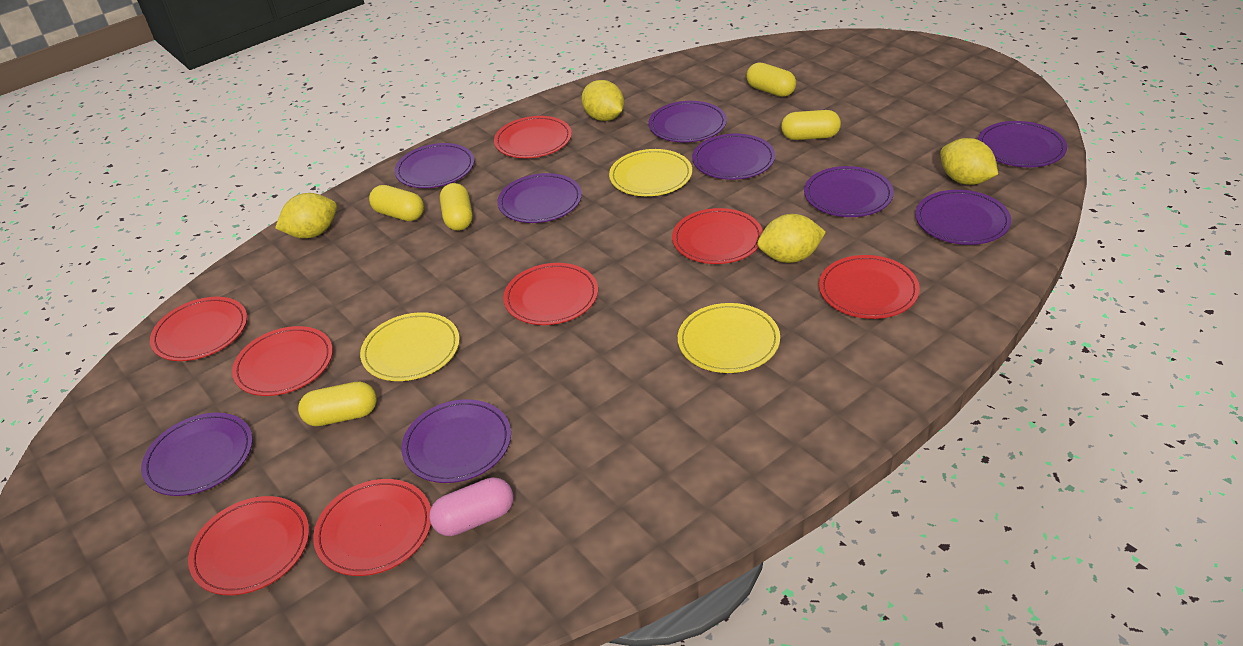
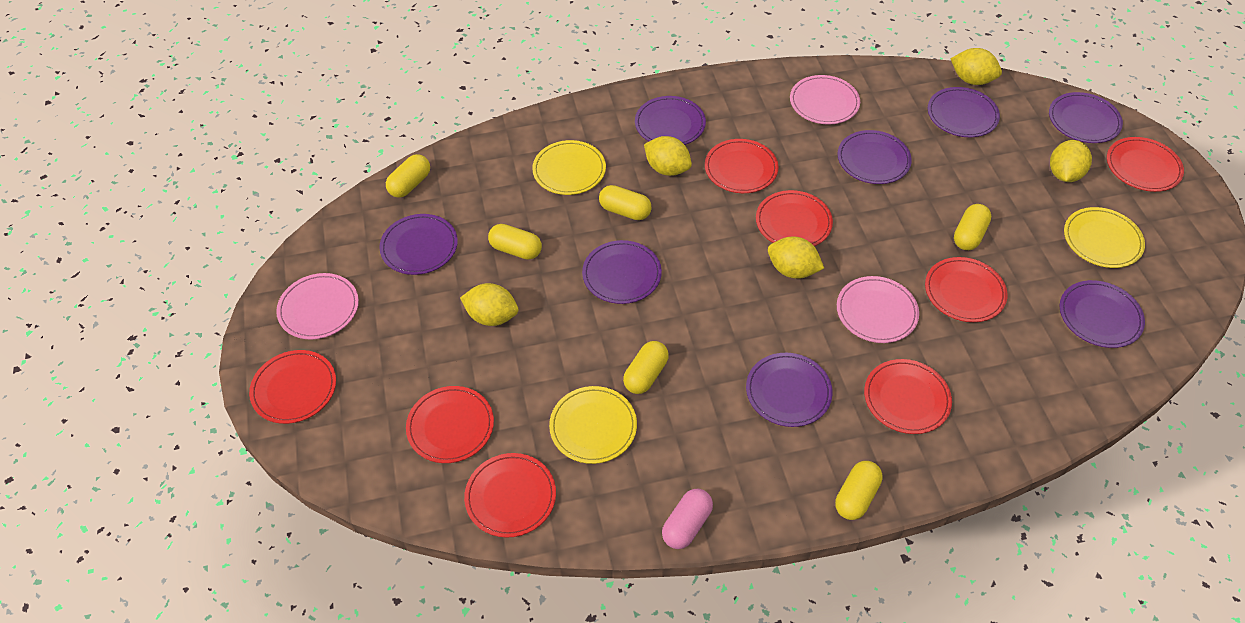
pink plate: none = 0 -> [276,273,359,339] [790,75,860,125] [837,276,919,343] = 3
purple plate: [141,413,253,496] [394,143,474,188] [401,399,511,483] [497,173,582,223] [648,101,727,143] [692,134,775,180] [804,166,894,217] [915,190,1011,245] [978,121,1067,167] = 9 -> [379,214,458,275] [582,240,662,304] [635,96,706,145] [746,353,833,427] [838,130,912,184] [928,87,1000,137] [1049,92,1123,143] [1060,280,1145,348] = 8
yellow capsule: [298,382,377,426] [369,185,424,221] [440,183,473,231] [746,62,796,97] [781,110,841,140] = 5 -> [386,154,430,198] [488,224,542,260] [599,185,652,220] [623,341,669,394] [835,461,883,520] [954,204,991,250] = 6
yellow lemon: [275,193,337,239] [581,80,624,121] [757,214,826,263] [940,138,998,185] = 4 -> [460,283,518,326] [644,136,692,176] [768,237,824,279] [950,48,1002,85] [1050,140,1092,182] = 5

